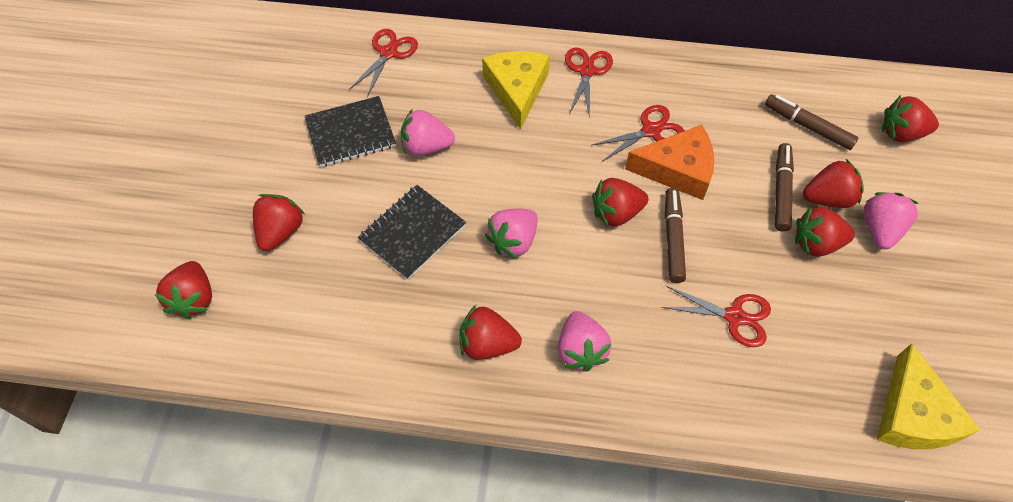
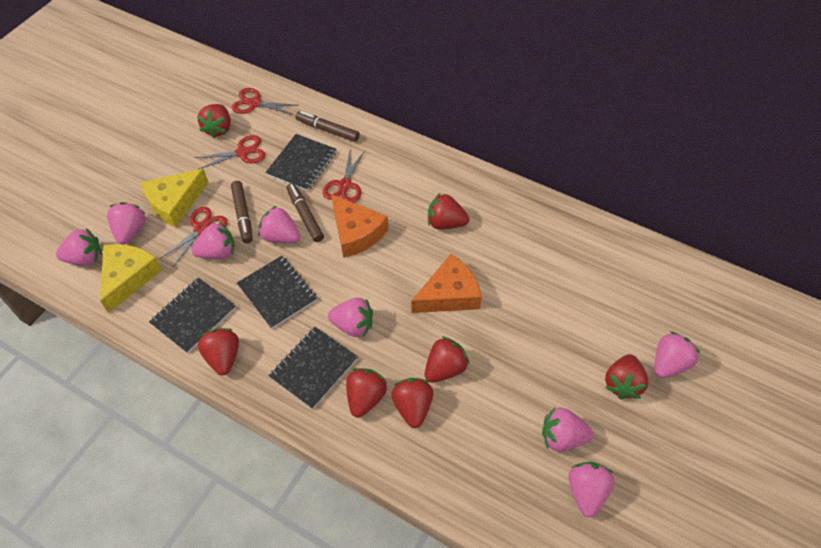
black notebook: [305,96,396,167] [358,185,466,280] = 2 -> [149,277,236,354] [237,256,317,329] [265,134,336,191] [269,327,358,409] = 4
orange cheese: [625,125,714,200] = 1 -> [331,194,389,258] [411,254,482,313] = 2
pink strawberry: [401,110,455,156] [485,208,538,259] [558,311,612,372] [863,192,919,249] = 4 -> [56,228,102,266] [107,202,145,244] [191,222,235,259] [258,206,300,243] [328,298,373,337] [542,406,593,452] [568,462,615,517] [654,331,700,378] = 8

